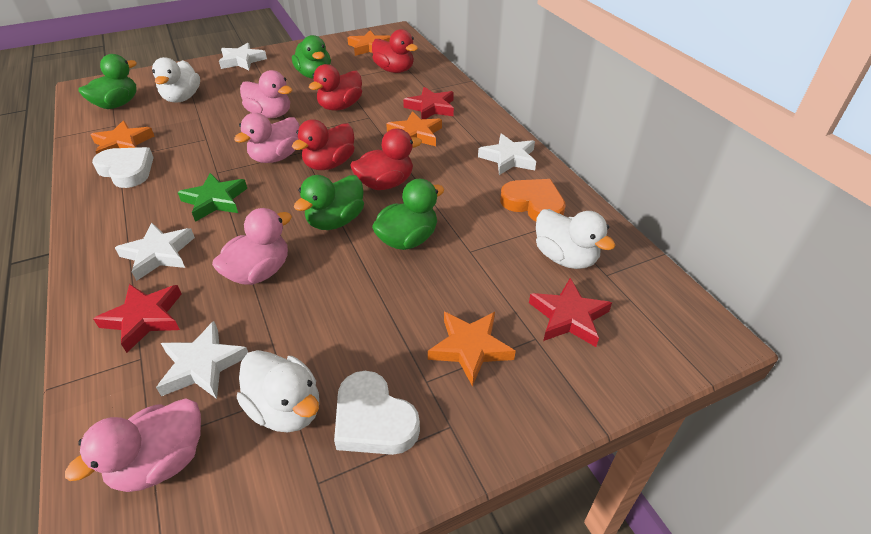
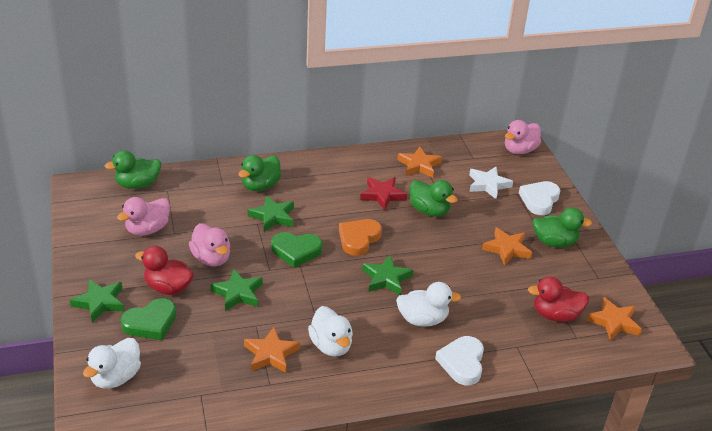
green heart: none = 0 -> [121,298,176,340] [271,232,323,268] = 2
green star: [177,173,247,222] = 1 -> [70,279,124,323] [210,269,263,311] [248,195,294,232] [362,255,413,295] = 4
pink duck: [65,398,201,492] [212,208,292,285] [234,113,299,163] [240,70,292,118] = 4 -> [117,197,170,236] [189,223,230,266] [505,120,541,154] = 3
red duck: [292,119,355,170] [309,64,362,111] [351,129,422,190] [372,29,418,73] = 4 -> [135,246,194,295] [528,277,589,322] = 2
red star: [93,284,182,353] [403,87,454,119] [529,278,612,347] = 3 -> [360,177,407,210] = 1
white star: [115,223,195,281] [156,321,248,399] [219,43,267,70] [478,133,536,175] = 4 -> [469,167,513,199] = 1

